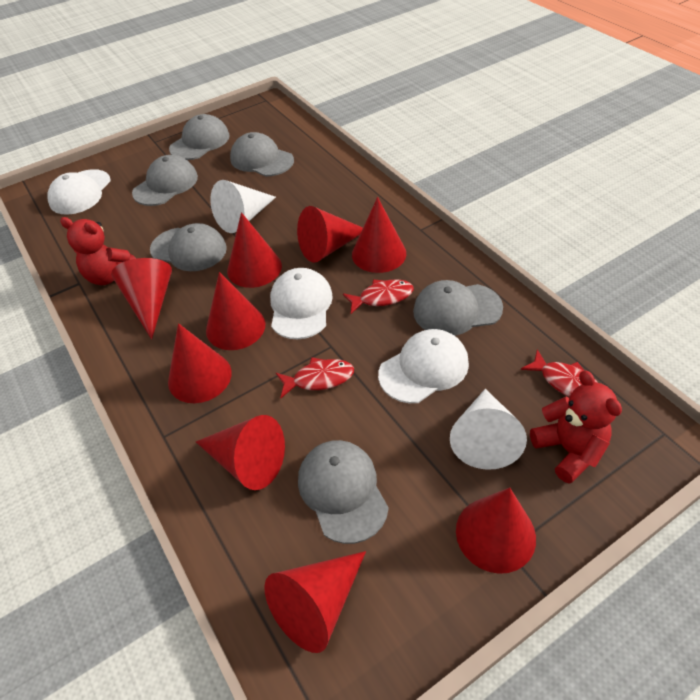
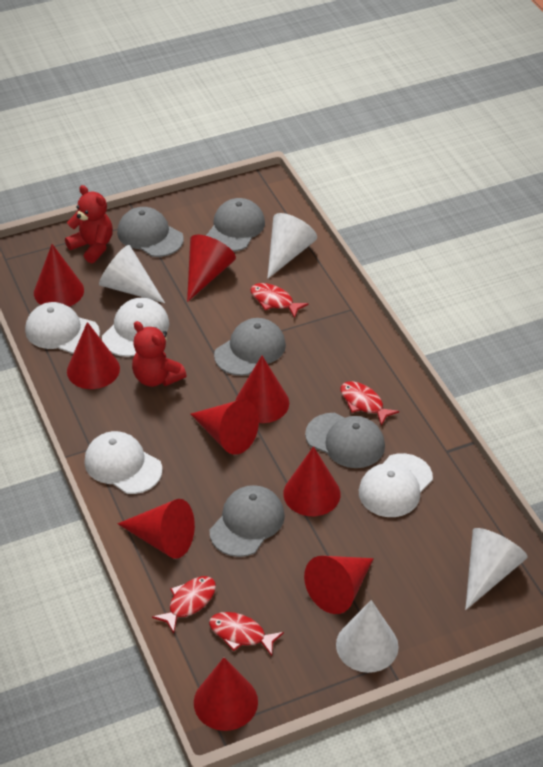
grey cap: [132,155,198,206] [150,223,227,271] [169,114,230,160] [230,132,294,177] [298,440,389,544] [413,280,503,336] = 6 -> [117,207,184,257] [206,198,265,252] [210,485,285,557] [214,318,286,376] [305,413,385,468] = 5
red fish: [276,357,354,398] [343,279,414,314] [521,349,598,397] = 3 -> [152,576,216,633] [209,612,284,656] [250,283,309,318] [340,381,399,426] = 4
white cap: [48,169,111,215] [270,268,333,339] [378,329,469,403] = 3 -> [25,302,100,354] [84,431,162,494] [102,298,169,357] [359,453,433,517] = 4
white cone: [210,180,276,233] [450,389,527,470] = 2 -> [99,245,165,303] [267,213,317,279] [336,600,399,673] [465,528,528,610] = 4

